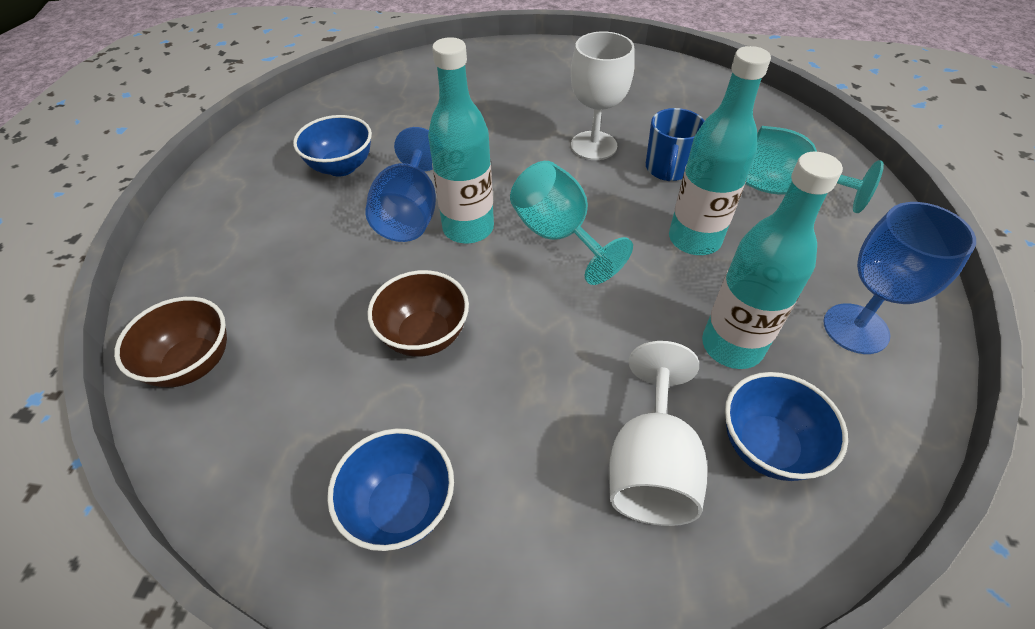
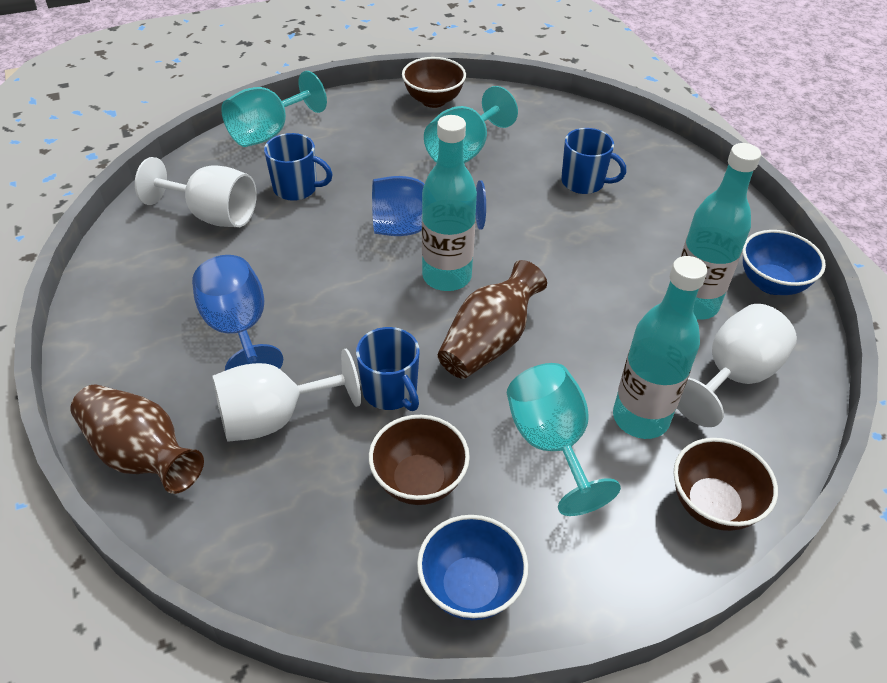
blue bowl: [293,115,372,177] [327,428,454,551] [725,372,848,481] = 3 -> [417,515,528,620] [742,230,826,295] = 2
blue mug: [646,108,704,181] = 1 -> [264,133,333,201] [356,327,419,411] [561,128,626,194] = 3
brown bowl: [114,297,227,387] [367,270,469,357] = 2 -> [369,415,470,505] [402,57,466,108] [673,438,778,531] = 3
brown vase: none = 0 -> [70,385,204,494] [438,260,547,379] = 2
turquoise goblet: [510,161,633,285] [745,126,884,213] = 2 -> [221,71,327,147] [424,86,518,163] [507,363,621,516] = 3
white goblet: [571,32,635,160] [609,341,707,526] = 2 -> [135,157,257,227] [212,349,361,442] [677,304,797,427] = 3

